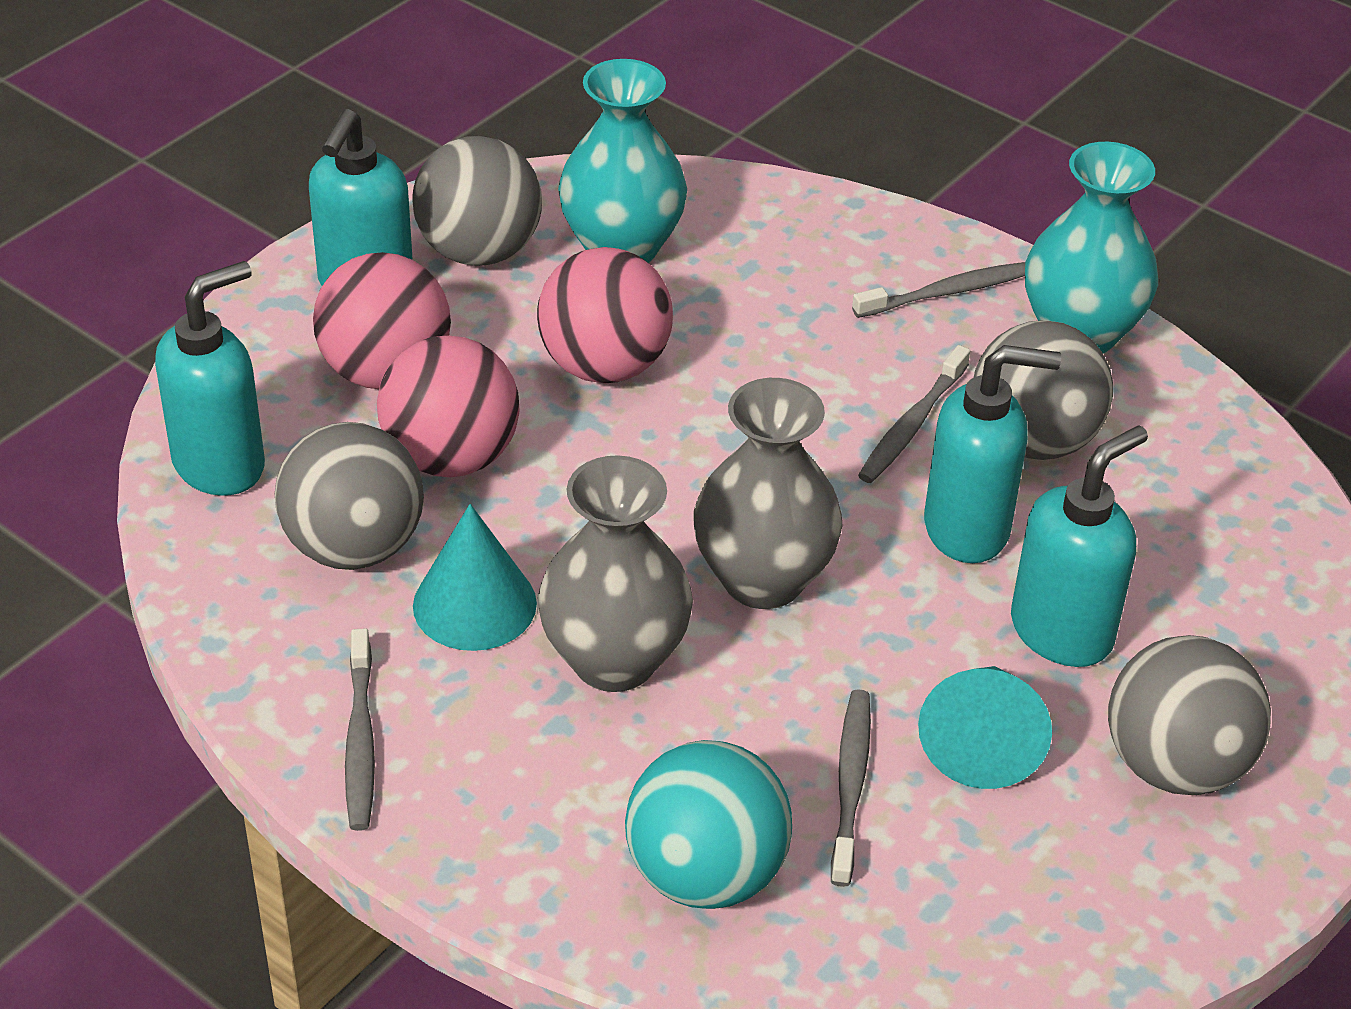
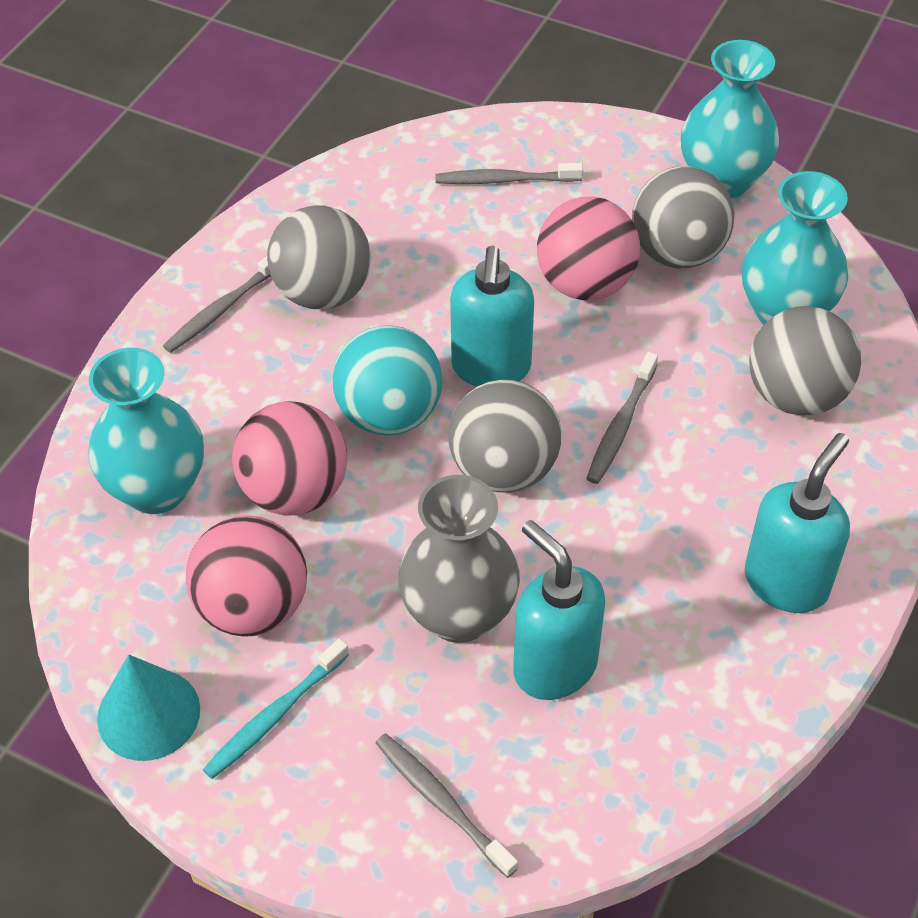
grey vase: [538,455,693,692] [693,378,843,609] = 2 -> [398,475,520,643] = 1
turquoise cone: [413,504,537,651] [918,666,1052,789] = 2 -> [97,654,200,761] = 1
turquoise soap dispenser: [155,261,265,496] [309,109,413,286] [924,345,1061,563] [1011,425,1148,667] = 4 -> [450,246,534,386] [513,520,605,700] [745,433,850,613] = 3
turquoise toothbrush: none = 0 -> [203,639,349,779] = 1
turquoise vase: [558,59,687,263] [1025,142,1158,354] = 2 -> [88,348,204,514] [681,40,779,199] [742,171,848,325] = 3

